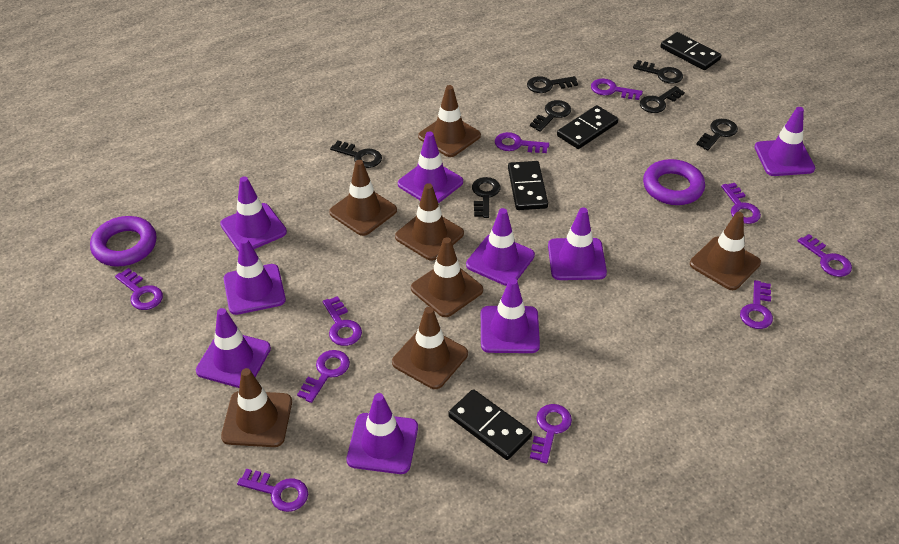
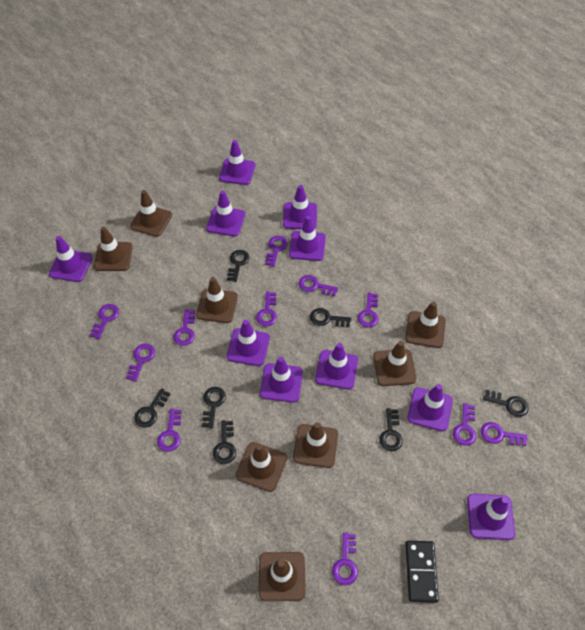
black domino: [448,389,532,460] [508,161,548,210] [557,105,618,149] [660,32,721,70] = 4 -> [405,541,439,603] = 1
brown traffic cone: [221,368,292,447] [329,160,397,236] [392,307,468,389] [395,183,464,261] [411,237,483,317] [418,85,481,157] [690,212,761,290] = 7 -> [94,227,133,271] [130,190,172,237] [196,277,238,323] [236,442,287,492] [259,552,305,601] [293,422,338,468] [373,341,416,386] [405,302,446,348] = 8
purple key: [115,268,163,310] [237,469,308,512] [297,350,350,403] [323,296,362,346] [495,132,549,153] [530,404,572,464] [591,78,643,100] [721,183,761,224] [740,280,773,329] [798,234,852,277] = 10 -> [90,304,119,339] [126,344,155,382] [157,409,181,452] [173,310,195,346] [256,291,277,326] [265,236,288,267] [299,275,338,296] [332,532,358,585] [358,293,378,327] [453,403,476,446] [481,422,528,446] = 11
purple ring: [90,216,157,267] [643,159,705,205] = 2 -> none = 0
purple traffic cone: [196,308,271,388] [220,176,287,251] [224,238,286,315] [347,393,418,474] [398,131,463,203] [466,208,535,286] [481,278,540,353] [548,207,607,280] [755,107,815,176] = 9 -> [49,236,93,282] [206,191,246,237] [219,140,255,185] [226,320,270,366] [260,357,303,403] [283,185,317,229] [289,216,326,261] [315,343,358,390] [407,384,453,432] [467,494,515,540] = 10

